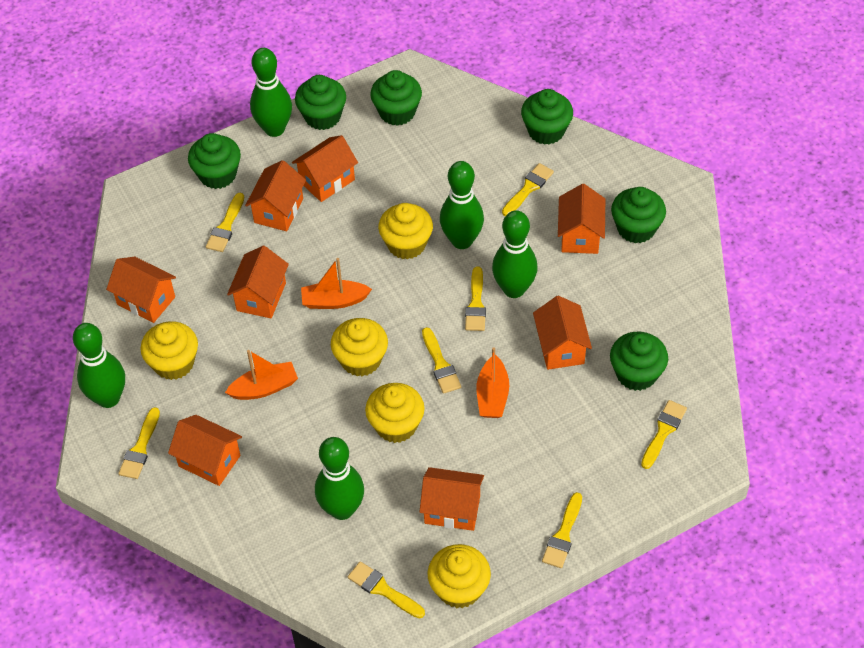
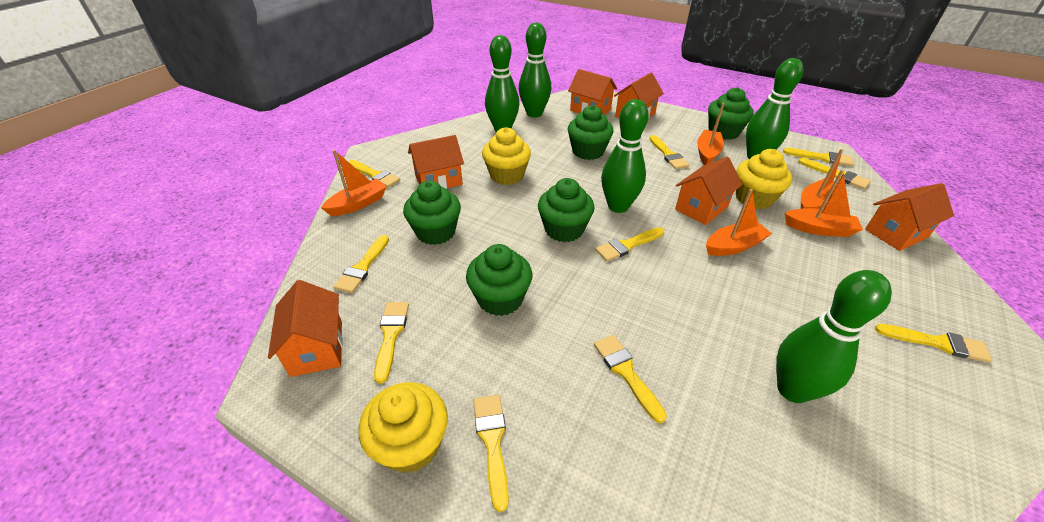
green cupcake: [188,133,241,189] [295,75,346,130] [370,70,422,126] [521,89,573,145] [610,332,668,391] [611,187,666,244] = 6 -> [403,180,461,245] [466,244,532,316] [538,178,595,242] [568,105,614,160] [708,87,754,140] = 5
orange boat: [225,350,298,400] [301,258,372,309] [476,348,509,418] = 3 -> [321,150,387,216] [697,103,725,165] [706,189,772,256] [785,170,863,237] [801,149,843,209] = 5
orange house: [106,257,176,323] [168,415,242,486] [227,246,289,318] [245,160,306,231] [292,135,358,202] [419,467,484,531] [533,296,592,370] [558,184,605,254] = 8 -> [268,280,343,377] [408,135,464,189] [568,69,617,115] [614,73,664,119] [675,157,743,225] [865,183,954,251] = 6
yellow brush: [118,407,160,479] [206,193,244,252] [348,561,425,618] [422,327,461,394] [465,267,486,331] [502,163,554,216] [542,492,582,568] [641,400,687,469] = 8 -> [333,235,389,293] [349,160,400,188] [374,302,409,383] [473,395,509,512] [594,335,667,423] [595,227,664,261] [649,135,689,169] [783,148,854,166] [798,158,871,189] [875,324,992,363] = 10
yellow cupcake: [141,321,198,380] [331,318,388,377] [365,383,425,443] [378,203,433,260] [428,544,491,608] = 5 -> [359,382,448,473] [482,127,531,185] [736,149,792,209] = 3

